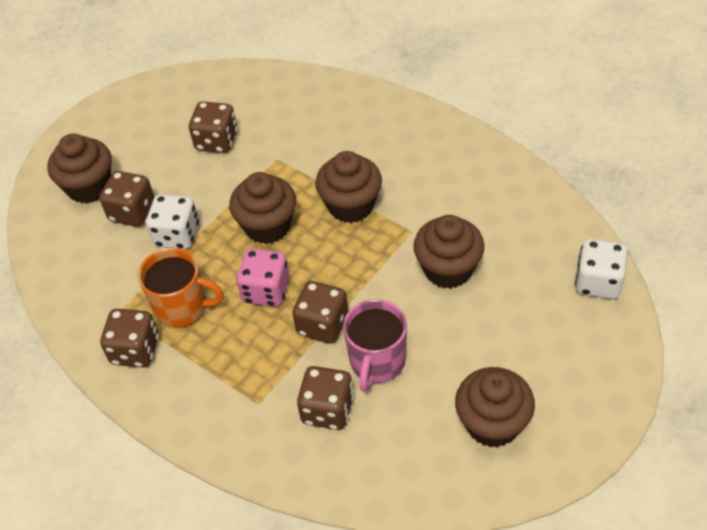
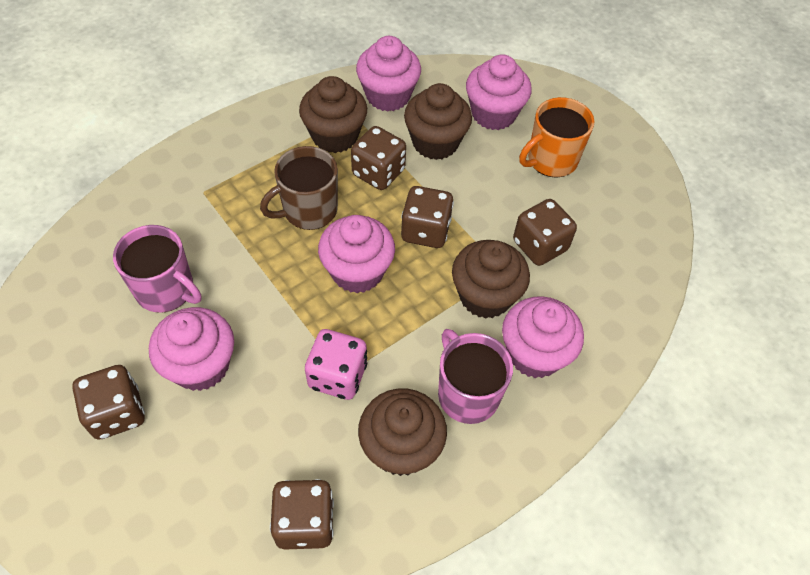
brown cupcake: [47,134,112,203] [229,172,296,244] [315,151,382,223] [413,215,485,289] [455,367,535,448] = 5 -> [299,76,367,153] [358,389,447,476] [404,83,472,160] [452,240,530,319] = 4
brown mug: none = 0 -> [260,146,338,230] = 1
pink cupcake: none = 0 -> [149,307,234,391] [318,215,395,293] [356,36,421,111] [466,54,532,130] [502,296,584,378] = 5
pink mug: [343,299,407,392] = 1 -> [113,225,201,313] [438,329,513,424] = 2
white dice: [146,194,199,249] [575,239,628,299] = 2 -> none = 0

